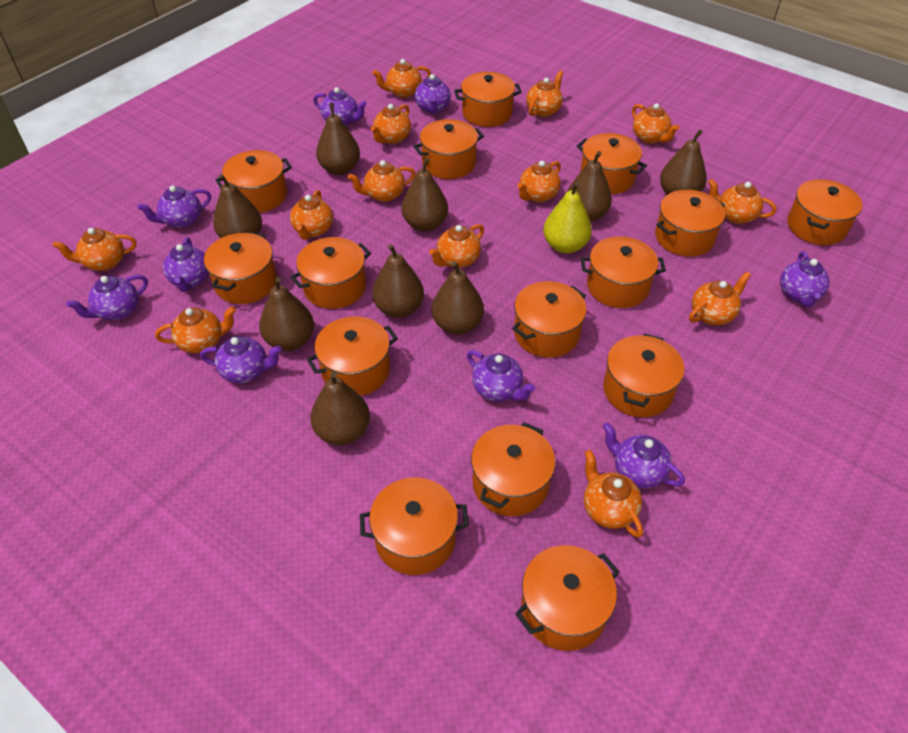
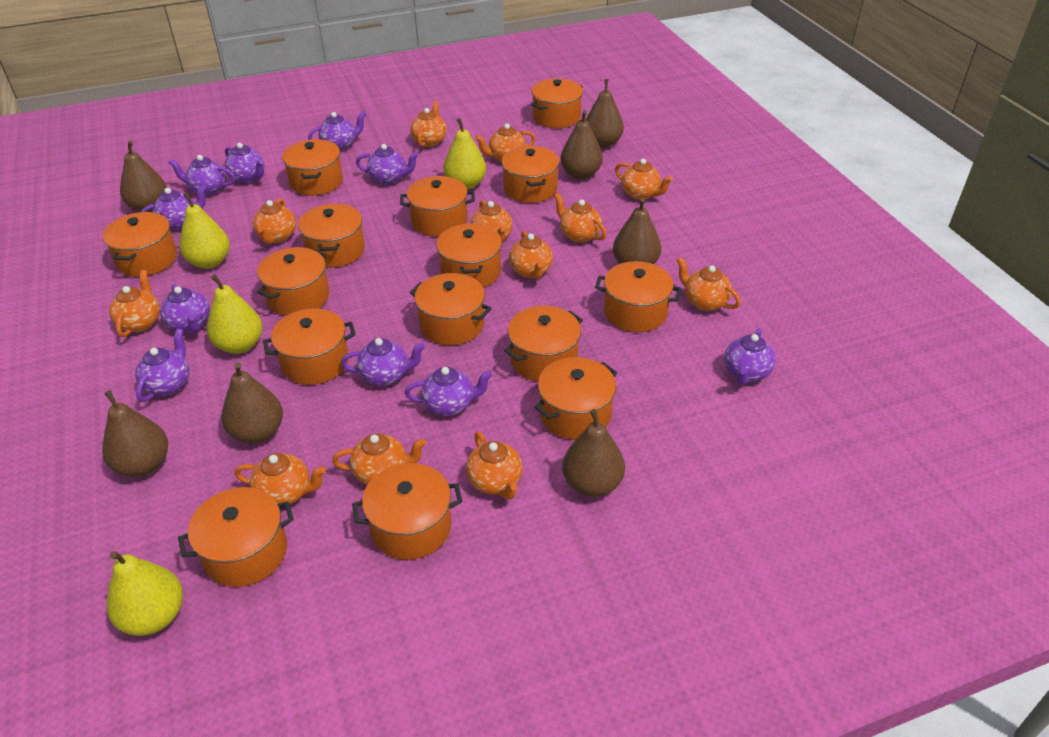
brown pear: [213,174,262,238] [259,277,314,351] [310,372,370,445] [316,103,360,175] [372,244,424,318] [401,158,448,231] [432,261,484,335] [566,151,612,222] [660,129,707,195] = 9 -> [102,390,168,477] [120,141,167,212] [222,363,283,444] [560,110,603,179] [562,409,625,497] [586,79,624,148] [613,198,661,264] = 7
orange teapot: [53,228,137,271] [155,306,236,353] [290,190,333,240] [348,160,416,202] [371,104,411,144] [372,59,431,98] [429,224,484,268] [517,161,561,202] [526,71,563,117] [584,450,643,538] [632,103,679,144] [689,272,751,325] [708,179,776,224] = 13 -> [109,270,160,337] [235,453,326,505] [253,198,296,244] [332,433,426,485] [410,101,447,147] [466,432,522,500] [471,200,512,243] [475,124,536,162] [509,231,553,279] [554,193,607,243] [615,159,673,200] [677,257,741,311] = 12
purple teapot: [66,275,148,320] [137,185,211,228] [163,237,209,292] [200,336,282,383] [313,87,367,126] [415,74,451,114] [467,350,535,402] [603,423,685,488] [780,251,830,307] = 9 -> [135,329,189,402] [141,185,207,230] [160,284,210,333] [168,155,236,196] [225,143,265,183] [308,111,366,151] [341,338,425,386] [356,144,419,185] [405,367,492,416] [724,328,776,385] = 10
yellow pear: [543,182,592,253] = 1 -> [106,551,183,636] [179,192,230,269] [207,274,263,354] [443,118,486,190] = 4

